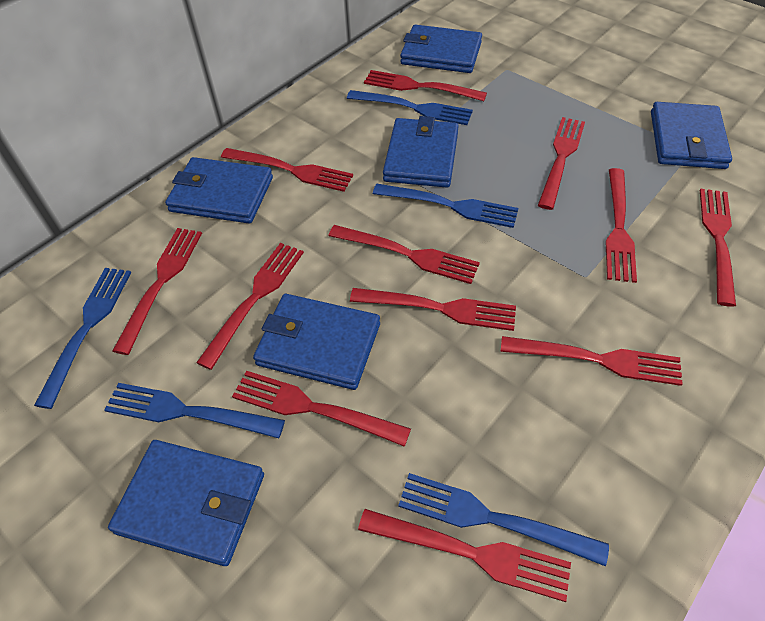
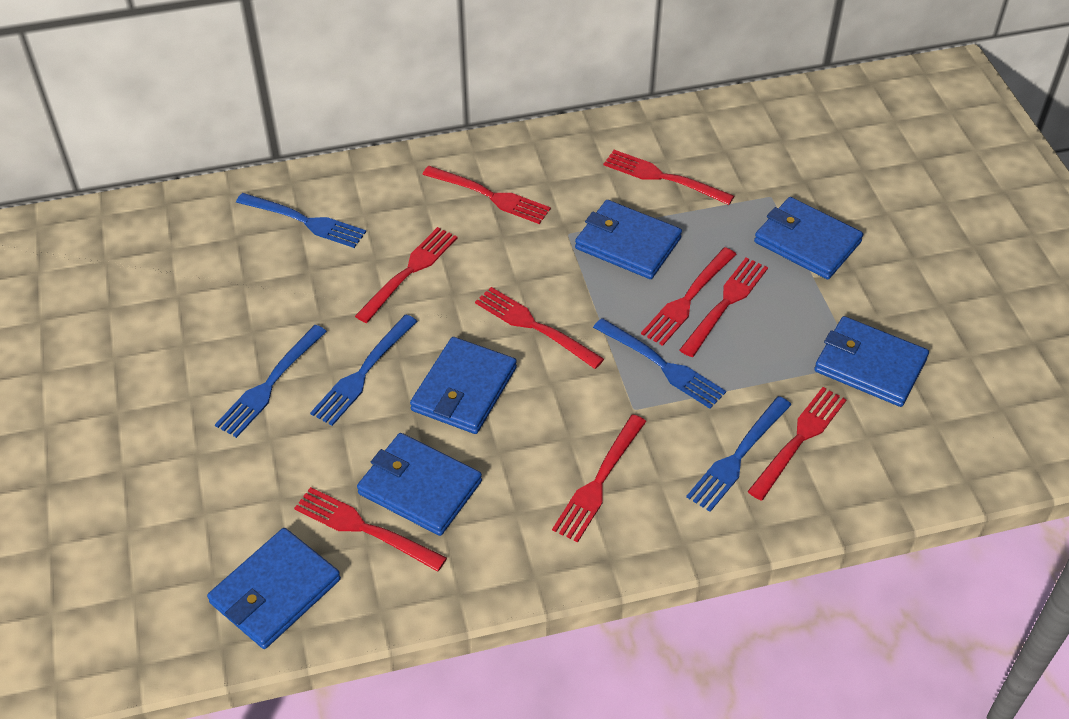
red fork: [112,228,202,355] [196,243,304,370] [221,148,353,192] [232,371,411,447] [328,225,480,284] [350,288,516,331] [358,509,571,602] [364,70,487,101] [500,336,683,386] [538,117,585,210] [605,168,637,283] [700,188,736,307] = 12 -> [294,487,447,572] [355,227,457,323] [422,166,551,224] [475,287,604,369] [552,414,646,542] [603,150,734,205] [641,247,736,346] [680,257,768,357] [747,387,847,500] = 9

